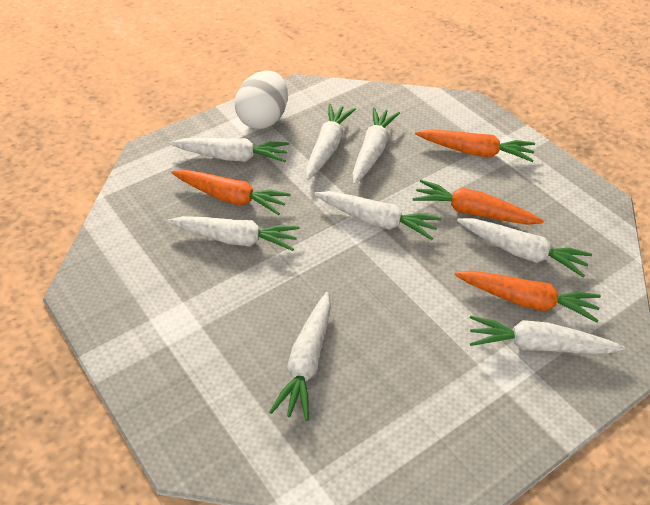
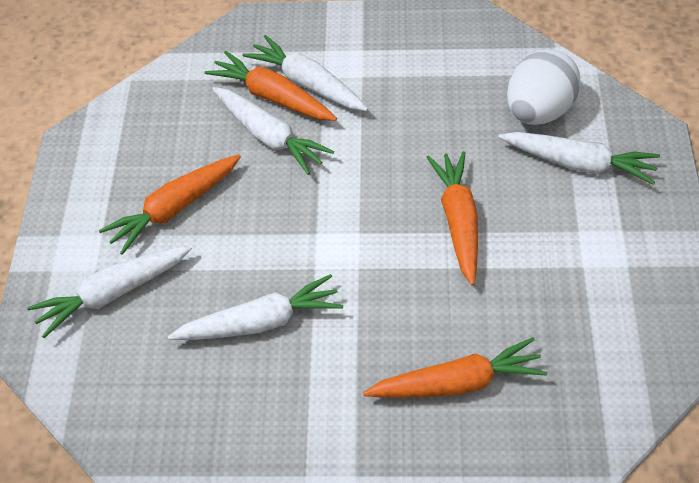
white carrot: [167,216,300,251] [170,138,289,162] [269,292,331,421] [306,104,356,180] [314,191,441,240] [352,107,400,184] [457,218,592,277] [470,316,625,354] = 8 -> [27,246,192,338] [168,274,343,340] [213,87,334,175] [243,35,368,111] [498,132,660,185] = 5

